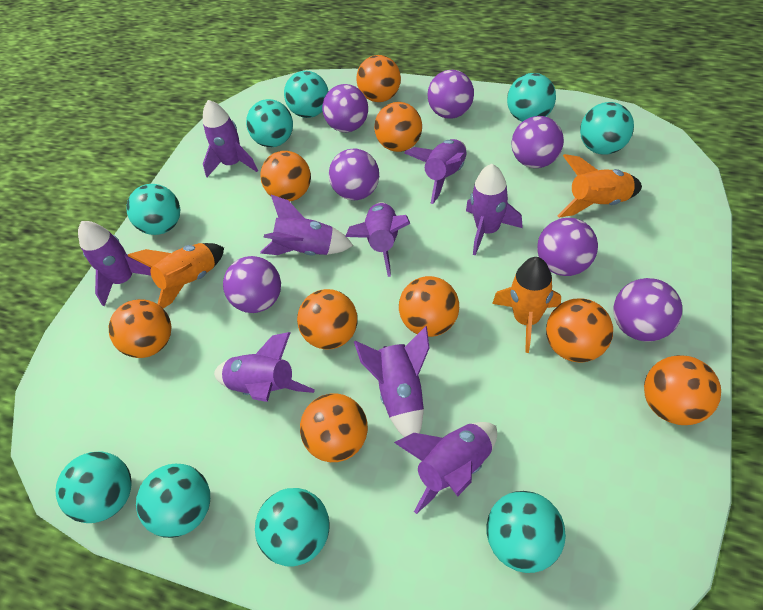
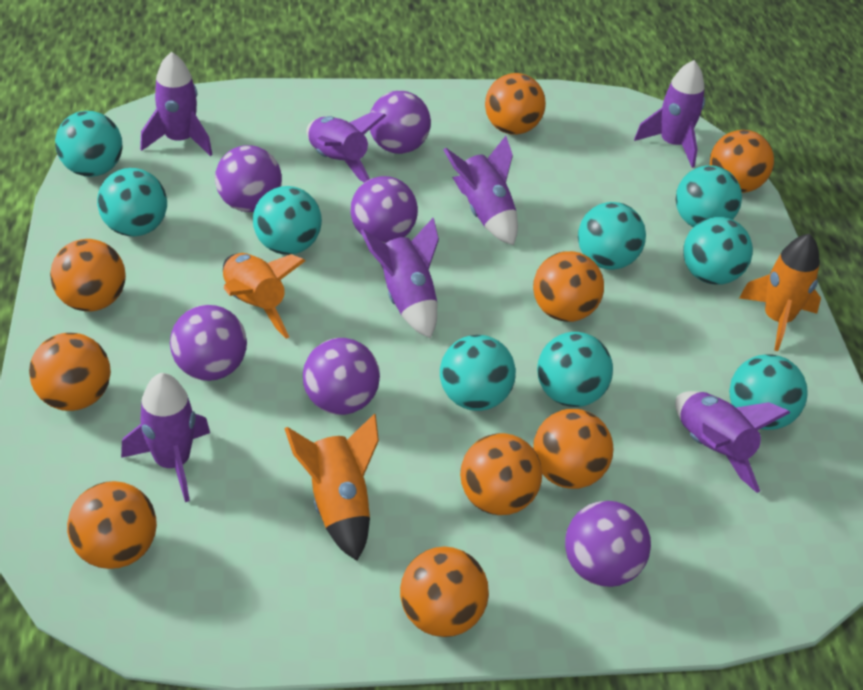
purple ball: [223,256,281,313] [322,84,368,132] [329,149,379,200] [427,70,474,119] [511,116,564,168] [537,218,598,276] [613,278,682,342] = 7 -> [170,305,247,381] [215,145,282,212] [303,338,380,415] [351,176,418,243] [370,91,431,154] [565,501,651,587] = 6
purple rocket: [78,221,151,306] [203,100,258,177] [214,332,315,402] [260,195,353,256] [345,202,410,277] [354,326,429,437] [394,422,497,514] [404,139,467,204] [466,164,523,256] = 9 -> [121,373,210,502] [140,52,213,156] [307,112,386,183] [361,218,439,338] [443,136,518,245] [634,60,705,168] [675,391,790,493] = 7

